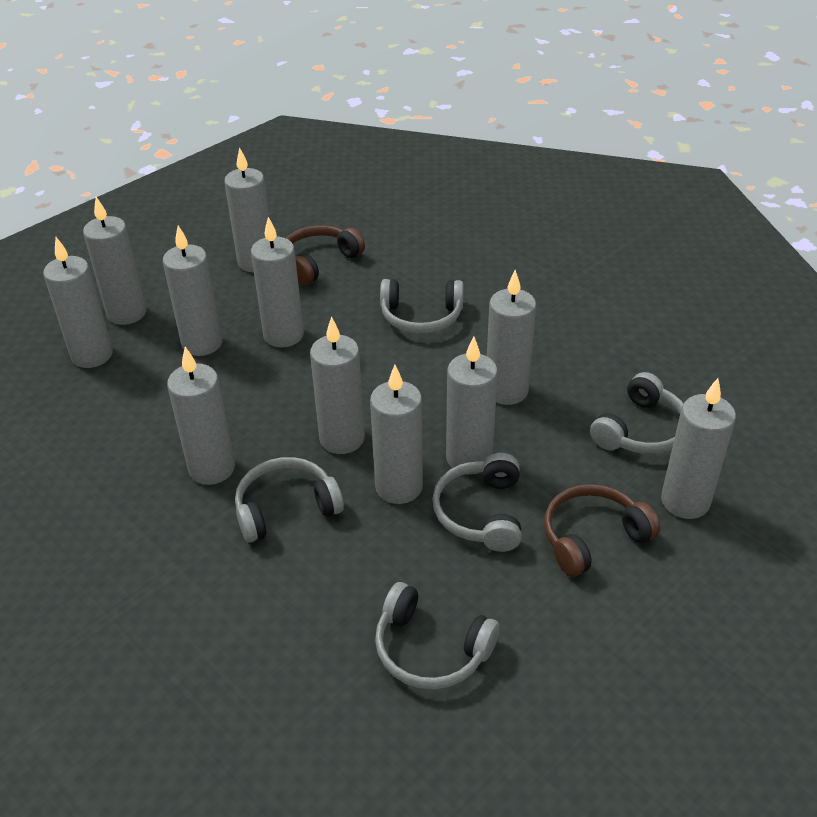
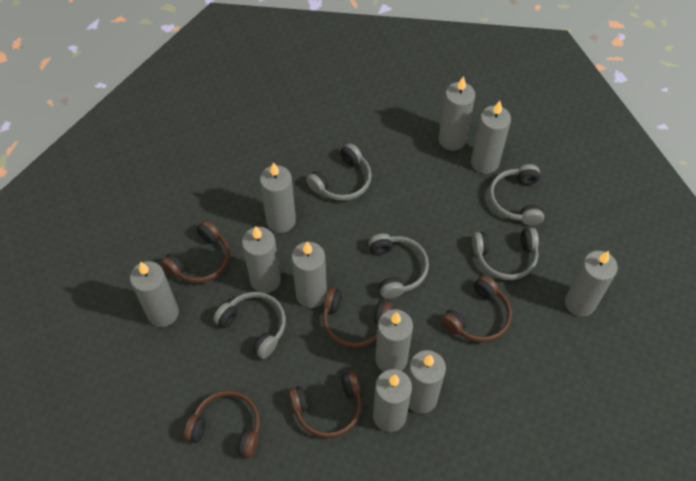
brown headphones: [286,225,365,285] [544,484,660,577] = 2 -> [161,220,230,284] [184,390,260,458] [288,371,362,438] [323,288,392,348] [441,275,512,343] = 5
grey candle: [43,237,113,368] [83,197,146,325] [163,225,222,356] [167,347,235,485] [224,147,270,272] [251,217,304,348] [310,317,365,454] [370,365,423,504] [446,336,498,475] [487,270,536,405] [661,378,736,519] = 11 -> [130,261,179,327] [242,226,281,293] [260,162,296,233] [291,242,327,308] [373,369,412,432] [375,309,413,372] [408,350,446,414] [438,76,475,151] [471,101,511,174] [565,251,618,317] = 10

